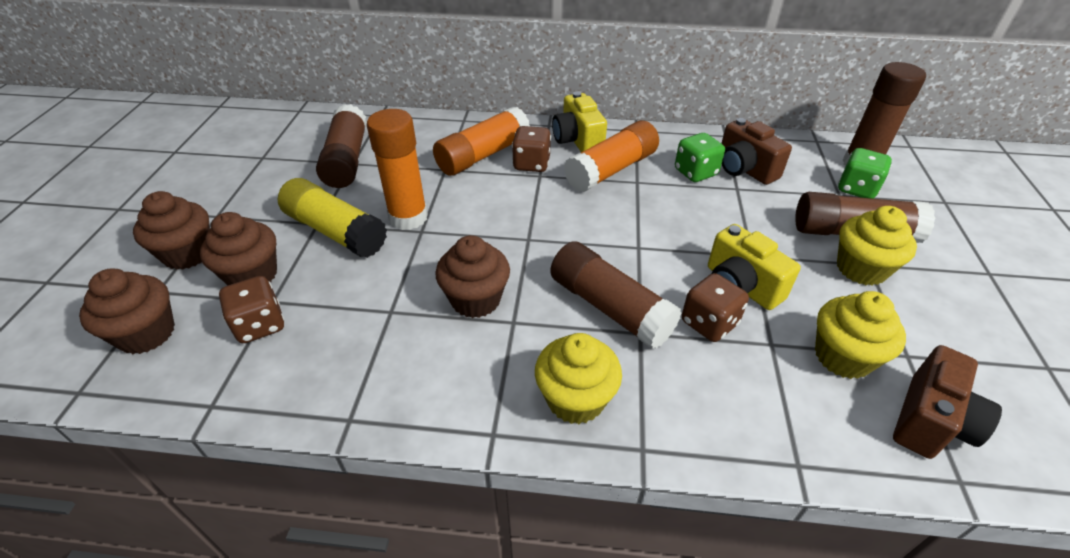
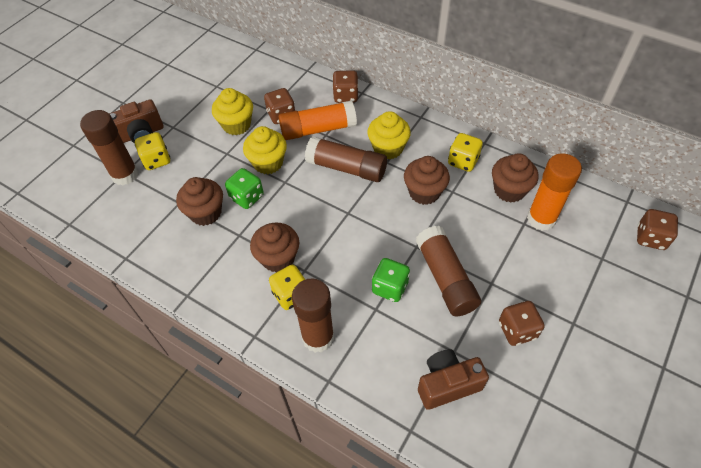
brown dice: [219,276,285,343] [512,126,551,172] [682,273,749,342] = 3 -> [264,88,295,124] [332,70,358,103] [499,301,544,346] [637,209,678,250] = 4
orange glue stick: [367,109,428,230] [433,106,530,176] [564,120,659,192] = 3 -> [279,101,357,140] [527,153,582,231] = 2
yellow camera: [552,91,607,152] [708,224,801,310] = 2 -> none = 0
yellow dice: none = 0 -> [135,132,170,170] [269,265,306,310] [448,133,483,172] = 3
yellow glue stick: [278,178,387,258] = 1 -> none = 0

